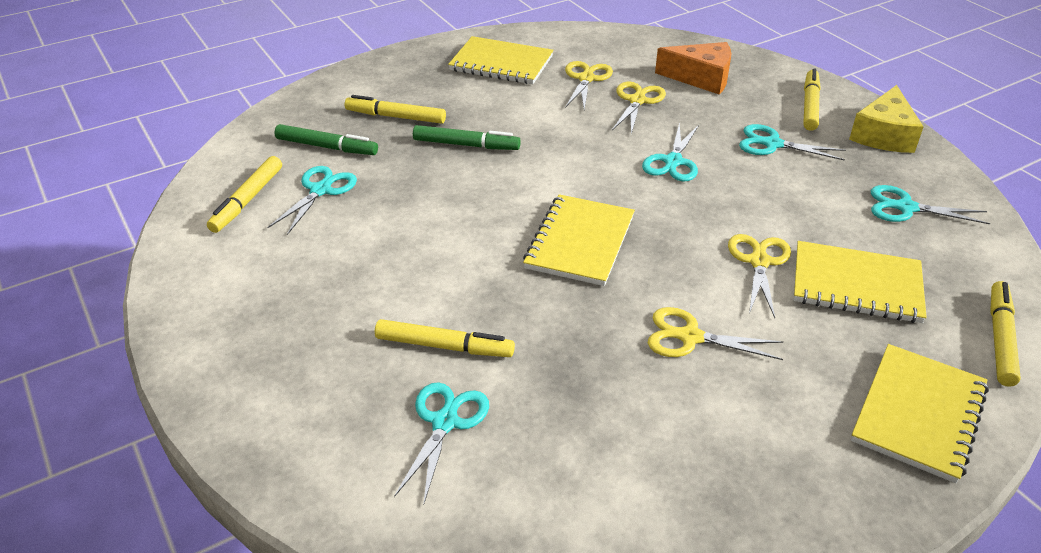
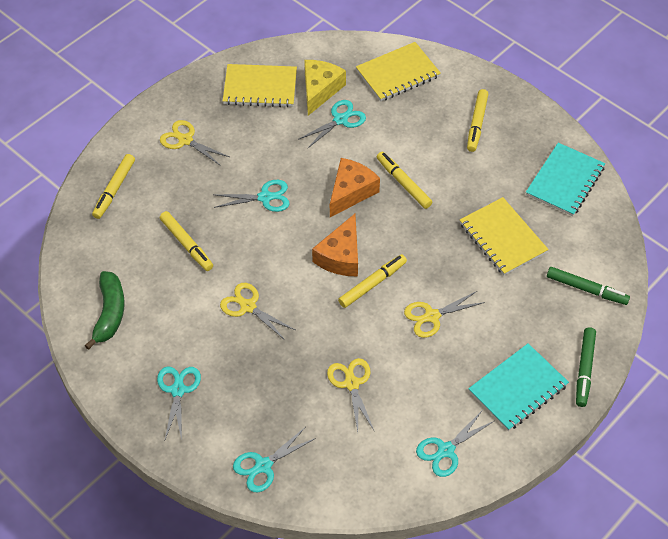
green banana: none = 0 -> [84,271,125,350] = 1
orange cheese: [655,42,732,95] = 1 -> [312,214,358,276] [330,158,380,217] = 2
turquoise notebook: none = 0 -> [468,343,569,431] [526,143,605,216] = 2
yellow notebook: [448,36,554,84] [523,194,635,286] [794,241,927,323] [851,344,989,483] = 4 -> [223,64,297,107] [356,42,441,101] [460,197,549,275] = 3

